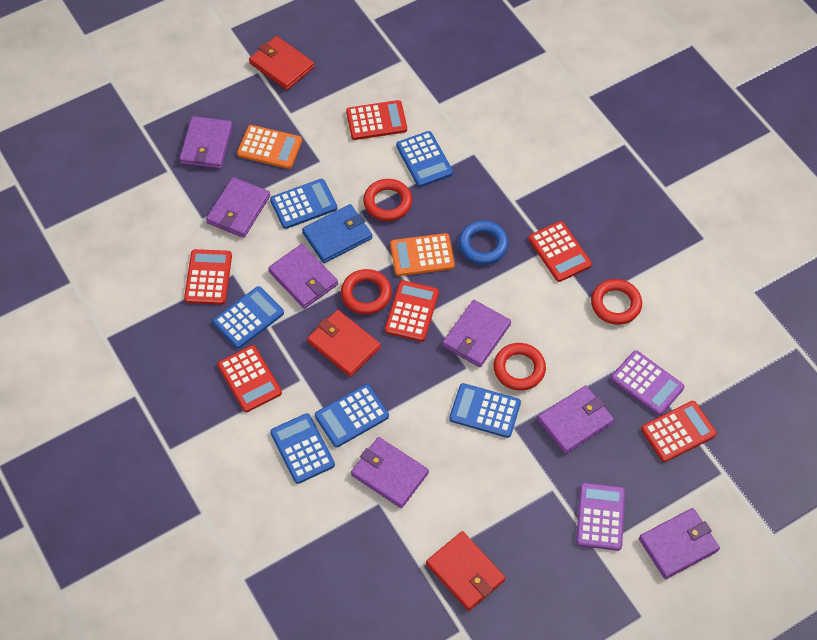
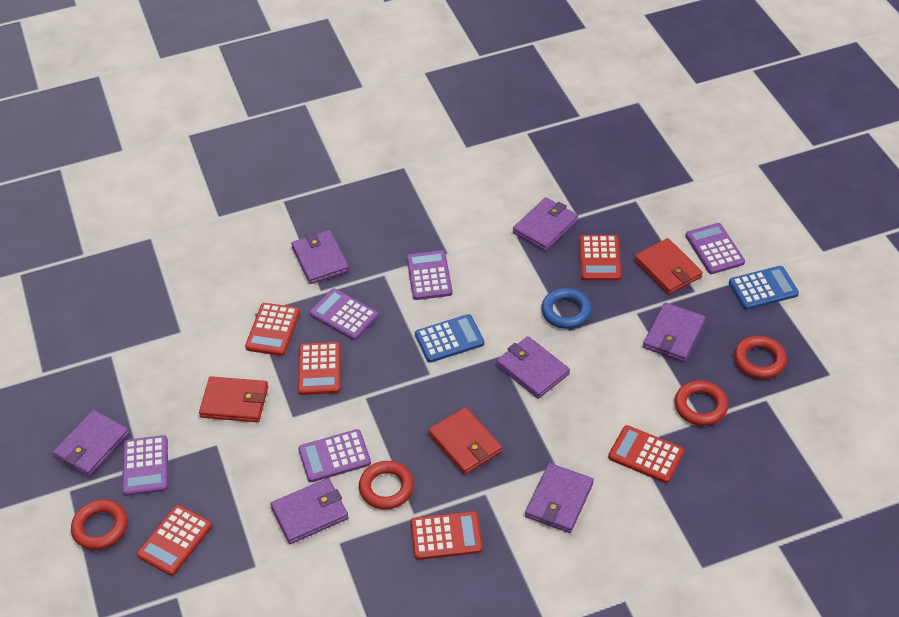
blue calculator: [213,286,284,348] [270,179,337,229] [270,413,335,484] [315,384,389,447] [396,131,453,187] [449,383,521,438] = 6 -> [415,314,484,363] [729,266,799,310] = 2
blue wallet: [302,204,372,263] = 1 -> none = 0
orange calculator: [237,125,302,169] [390,233,455,276] = 2 -> none = 0
purple calculator: [576,483,625,551] [611,350,685,415] = 2 -> [122,435,168,496] [298,429,371,482] [309,289,379,340] [407,250,453,300] [686,223,745,274] = 5

